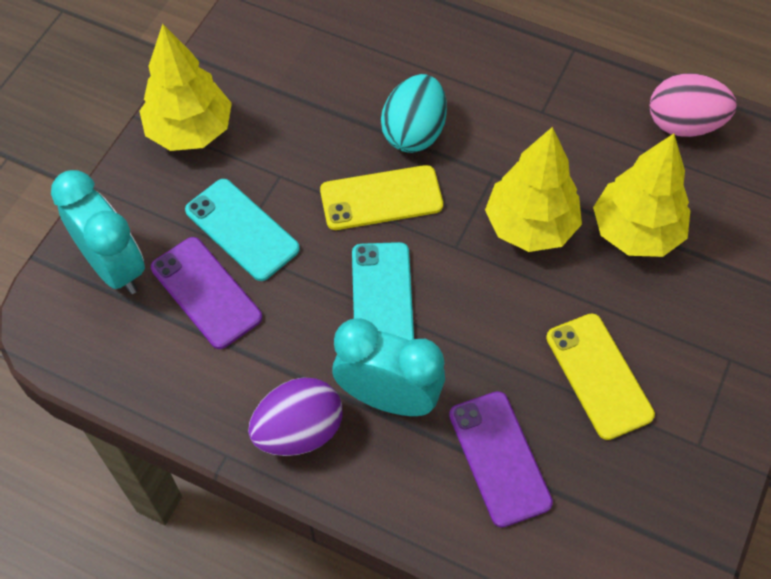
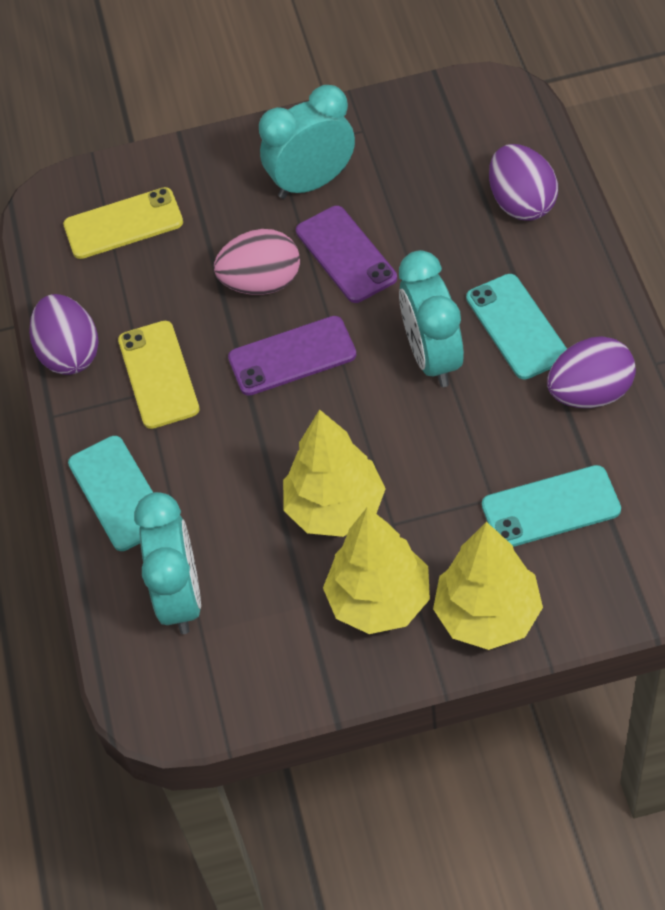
purple egg: [248,377,343,456] = 1 -> [29,294,99,375] [489,144,558,221] [547,336,636,408] = 3
turquoise clock: [51,170,145,294] [332,318,445,416] = 2 -> [134,492,201,634] [259,85,355,199] [399,250,464,387] = 3
turquoise egg: [381,74,447,153] = 1 -> none = 0
turquoise phone: [185,179,300,281] [352,242,414,340] = 2 -> [68,436,153,551] [466,274,567,380] [482,465,621,547] = 3

